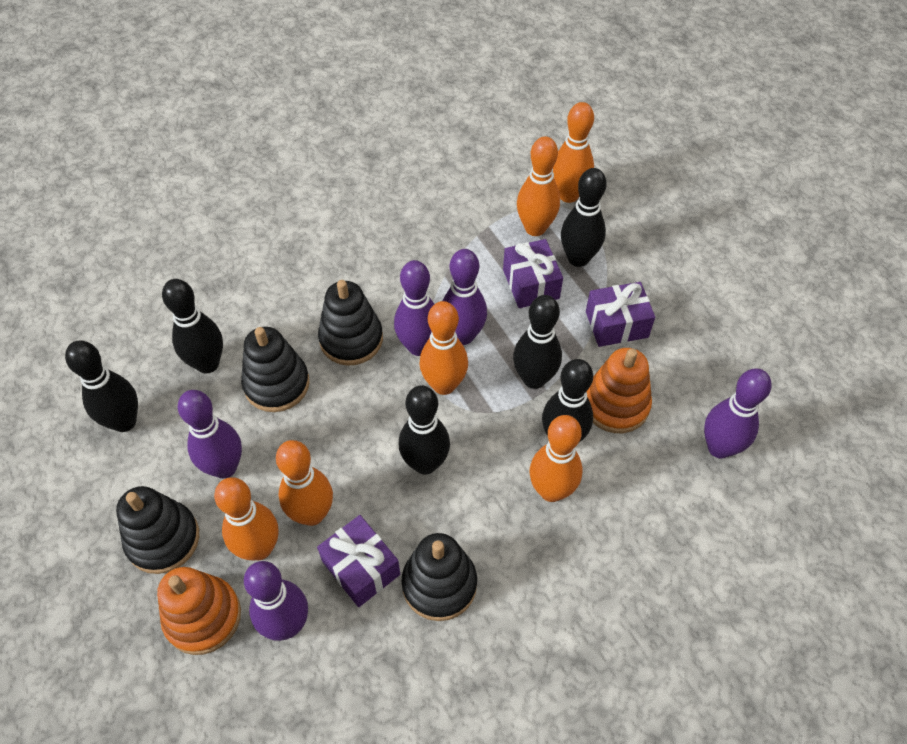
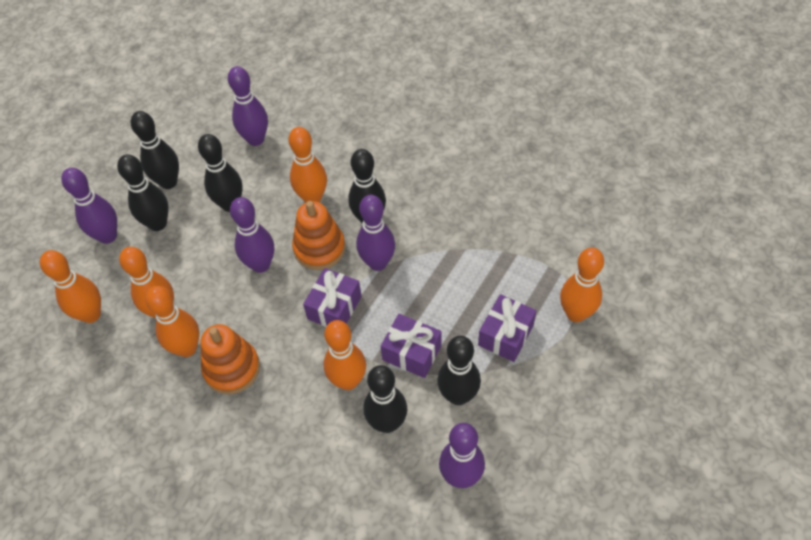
black stacking toy: [116,486,199,574] [241,327,310,412] [318,280,383,366] [402,533,477,621] = 4 -> none = 0

